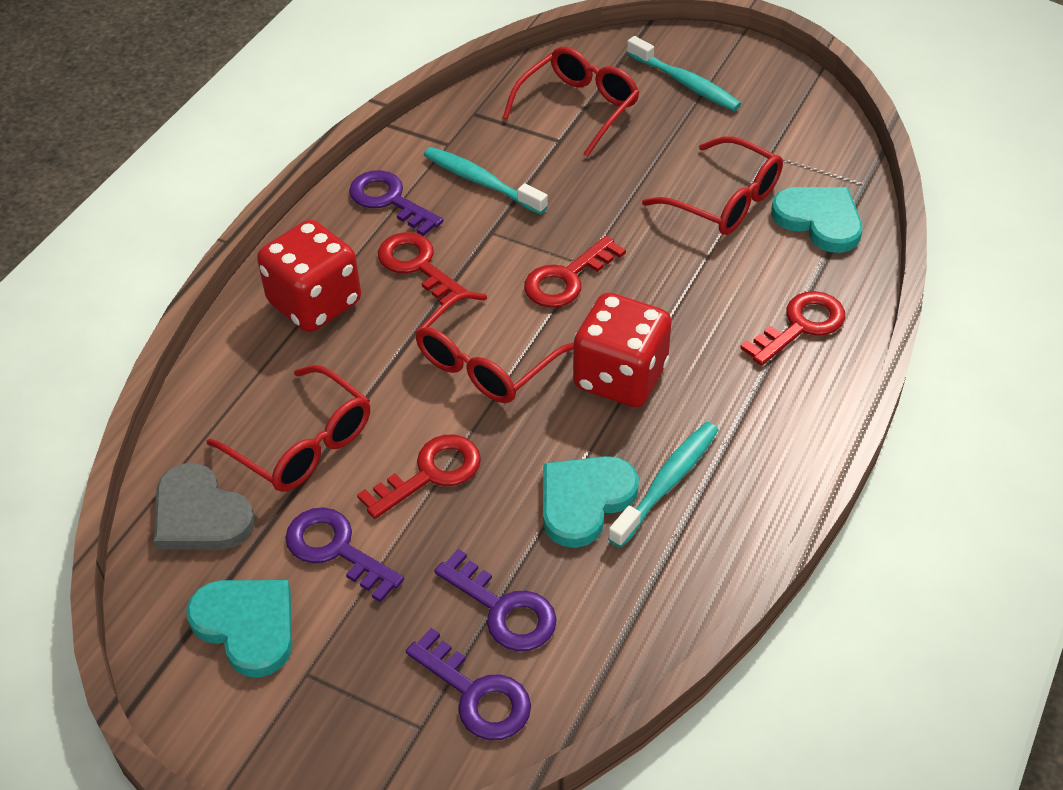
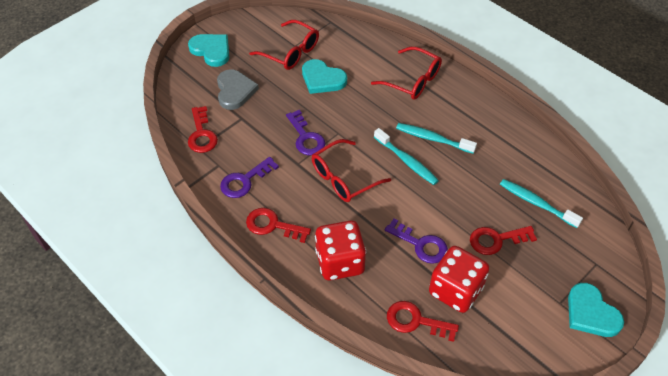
purple key: [285,507,404,603] [349,170,443,236] [406,628,531,740] [434,549,557,651] = 4 -> [220,157,279,198] [286,110,326,155] [385,218,448,264] = 3
red glasses: [207,365,370,492] [415,292,573,403] [503,47,640,157] [642,136,783,235] = 4 -> [249,20,319,70] [312,139,391,202] [371,47,442,100] = 3

